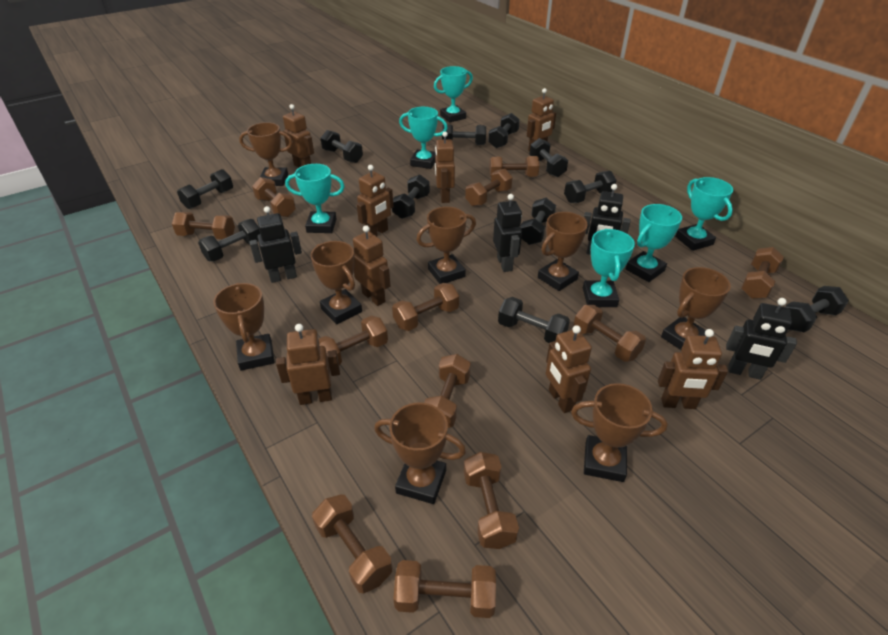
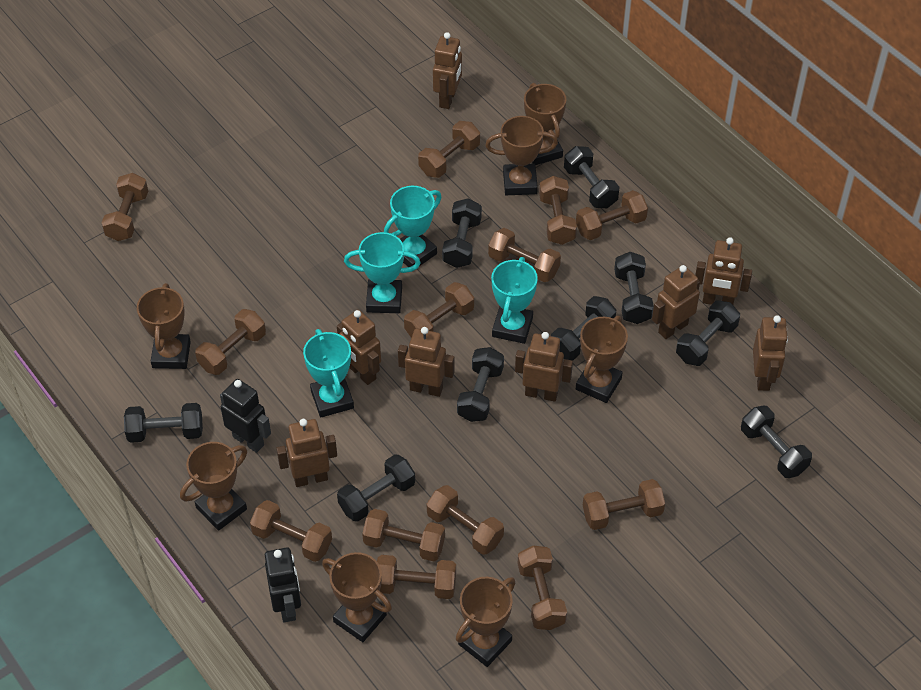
black dumbbell: [177,169,233,209] [198,219,260,262] [321,130,363,163] [392,174,430,219] [442,124,486,145] [488,113,520,148] [498,297,570,343] [520,198,556,245] [529,138,568,177] [564,171,616,203] [785,286,849,332] = 11 -> [124,403,203,443] [337,454,415,522] [442,198,482,268] [457,347,504,422] [551,296,616,361] [564,146,619,208] [614,252,654,324] [676,300,740,366] [741,406,812,478] = 9
black robot: [249,206,302,283] [493,194,522,272] [584,184,631,255] [726,298,797,380] = 4 -> [220,379,271,453] [265,548,301,622] = 2
brown dumbbell: [172,212,235,239] [252,177,296,217] [312,494,392,594] [319,315,388,368] [392,283,459,331] [393,560,496,618] [424,354,471,428] [464,452,519,549] [465,169,512,206] [489,156,539,177] [573,305,646,362] [741,247,784,299] = 12 -> [102,173,148,241] [195,309,266,375] [250,500,332,562] [362,509,445,562] [377,555,456,599] [404,282,474,338] [418,121,480,178] [427,485,504,555] [488,228,561,282] [518,546,567,630] [539,176,577,245] [576,190,648,240] [583,479,665,530] = 13
brown trophy: [213,282,275,371] [239,122,293,186] [311,241,362,324] [374,403,466,504] [416,207,476,284] [538,212,588,291] [571,383,668,482] [661,267,731,350] = 8 -> [137,283,191,369] [180,442,247,531] [322,552,392,642] [456,577,515,667] [485,116,558,195] [524,83,566,165] [576,316,628,403] = 7
turquoise trophy: [285,164,345,233] [399,107,448,169] [434,66,473,123] [583,229,635,307] [625,204,682,282] [675,177,733,251] = 6 -> [303,329,354,417] [344,232,421,313] [384,186,442,267] [491,257,538,344] = 4

